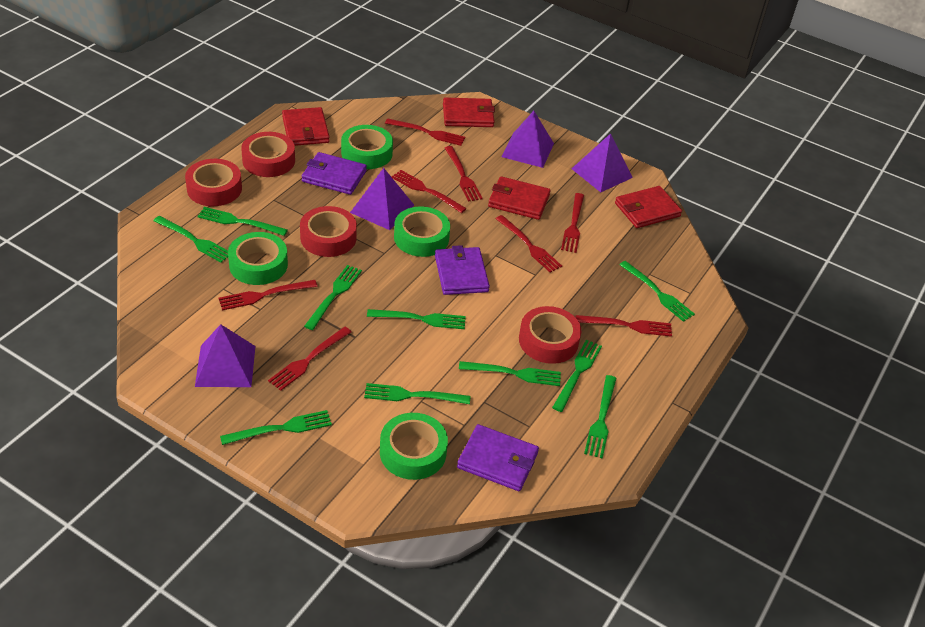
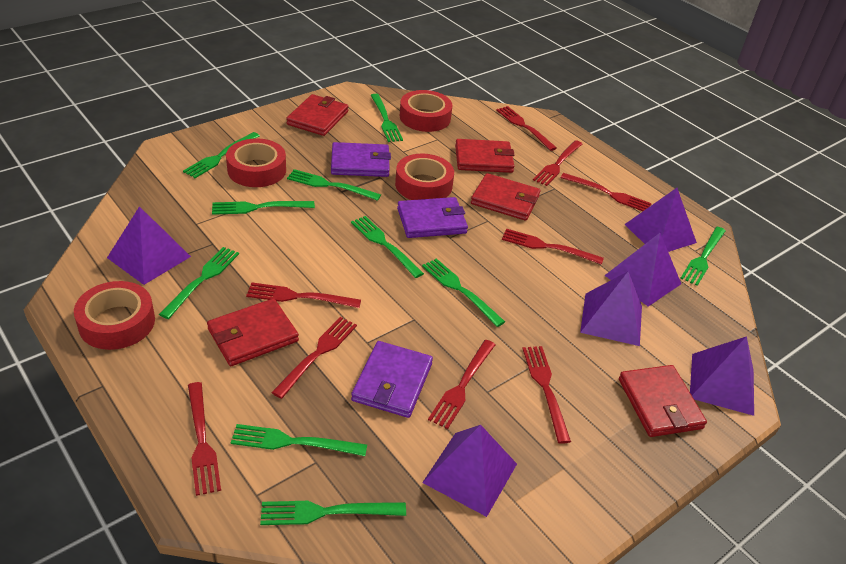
green tape: [228,232,288,285] [341,125,393,169] [380,413,448,480] [394,206,450,257] = 4 -> none = 0
purple pyramid: [195,324,256,387] [350,168,414,230] [501,111,554,168] [572,133,633,192] = 4 -> [107,206,191,285] [422,425,517,517] [580,272,642,346] [604,233,681,306] [624,188,697,252] [690,336,754,416] = 6
red fork: [218,280,318,311] [268,327,351,391] [385,118,465,146] [391,170,467,213] [445,146,483,202] [496,215,562,273] [561,193,584,253] [575,315,672,337] = 8 -> [188,382,221,496] [246,282,361,308] [271,317,357,399] [428,340,495,429] [496,106,557,151] [502,229,604,265] [522,346,571,444] [533,140,582,186] [560,173,652,211] = 9
red wallet: [282,107,330,146] [443,97,495,127] [488,176,551,220] [615,186,682,228] = 4 -> [207,298,299,366] [286,94,349,136] [455,139,515,173] [471,173,541,221] [619,365,707,437] = 5

